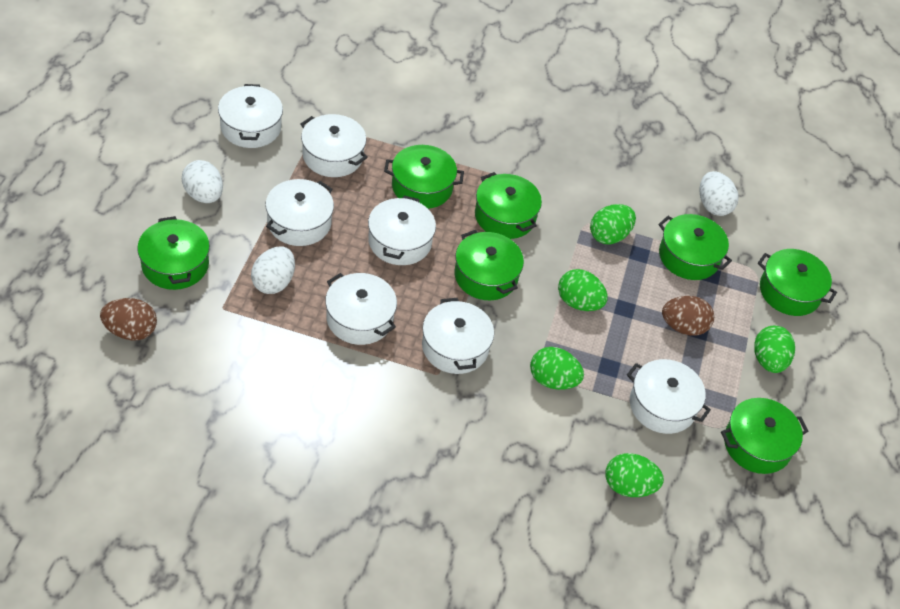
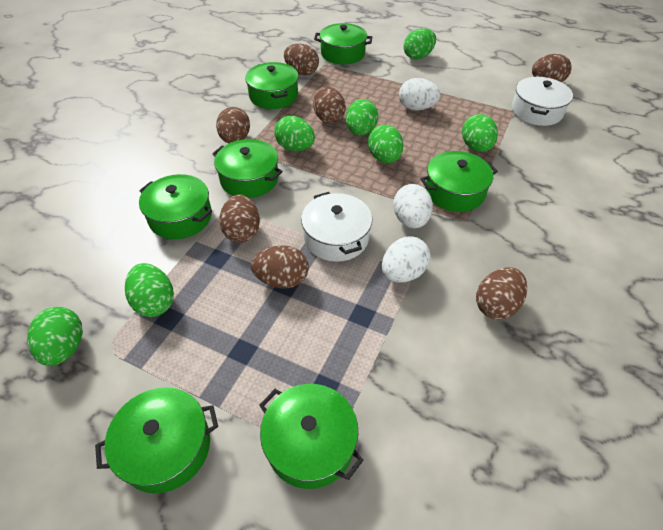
brown egg: [100,298,157,340] [662,296,714,336] = 2 -> [216,107,250,143] [219,194,260,243] [251,245,309,289] [284,44,319,75] [313,86,346,124] [476,267,527,319] [532,54,572,82] = 7
green egg: [530,347,584,390] [558,269,608,311] [590,204,636,244] [605,453,664,497] [754,325,795,373] = 5 -> [27,307,83,366] [125,263,174,317] [274,116,315,151] [346,99,378,136] [368,125,403,163] [404,28,436,59] [462,114,498,152] = 7
white pot: [218,84,283,148] [265,179,334,246] [301,114,368,177] [325,273,397,345] [368,196,436,265] [422,298,494,374] [627,359,711,434] = 7 -> [301,192,372,262] [512,77,573,126] = 2

